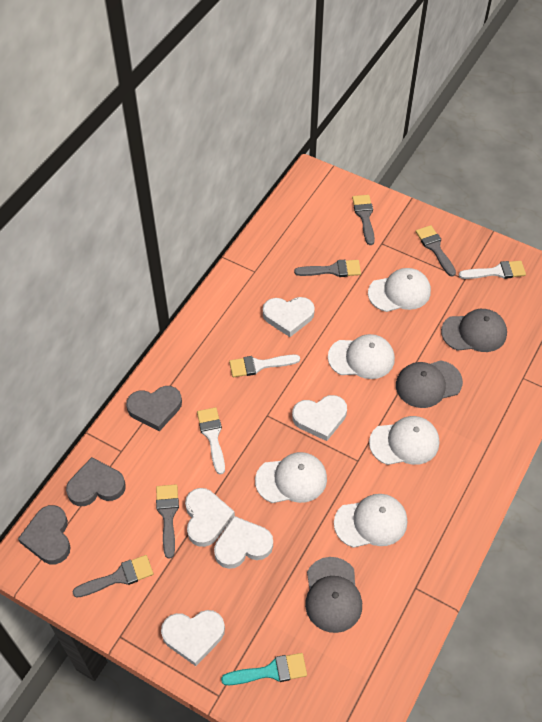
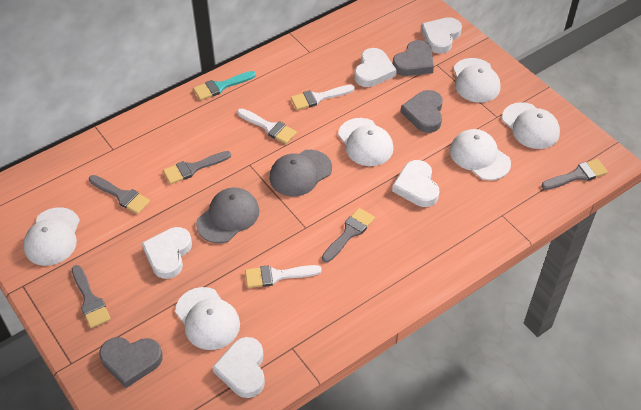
grey cap: [305,557,362,633] [396,360,463,408] [441,309,507,352] = 3 -> [196,188,259,243] [269,150,332,196] = 2
white cap: [255,452,327,503] [328,334,395,379] [334,494,407,548] [368,268,431,312] [369,416,439,465] = 5 -> [23,207,80,266] [175,287,240,350] [338,118,393,166] [450,129,511,180] [453,58,501,103] [502,102,560,149] = 6

